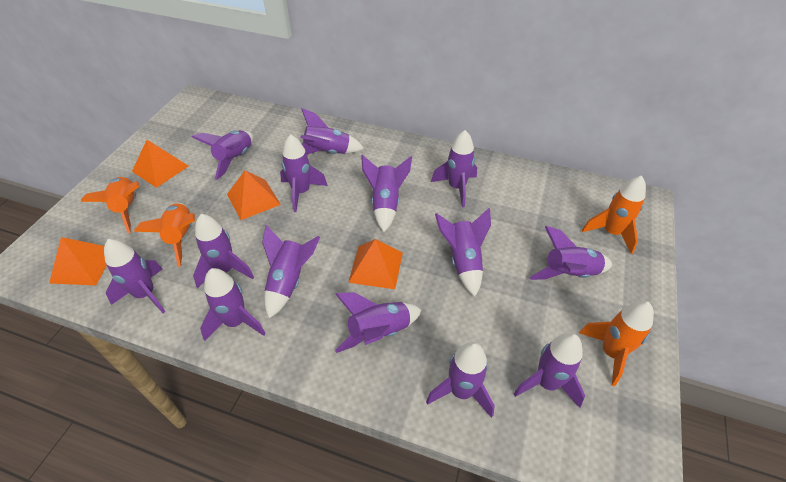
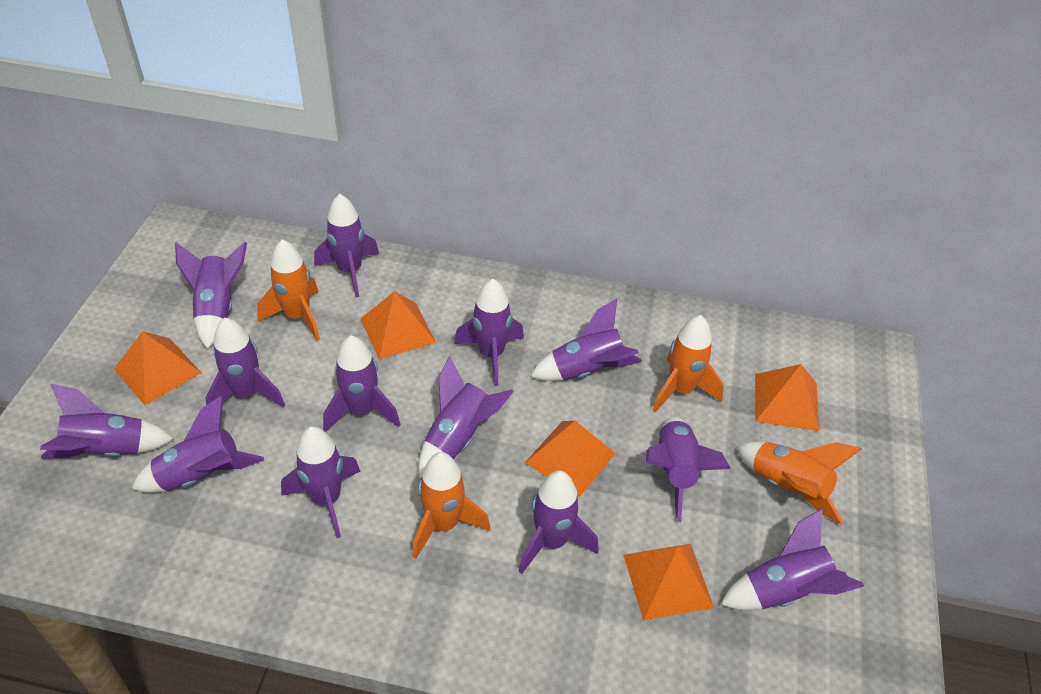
orange pyramid: [49,237,107,285] [132,140,188,188] [227,170,281,220] [348,239,403,289] = 4 -> [114,331,201,405] [361,291,436,360] [525,421,616,497] [624,544,714,620] [755,364,819,431] = 5
purple rocket: [104,239,166,313] [192,130,253,180] [193,214,254,288] [200,268,266,341] [262,225,320,318] [280,134,328,212] [300,108,364,154] [335,292,422,353] [361,155,412,232] [426,342,495,418] [431,130,477,207] [435,208,491,296] [514,333,585,408] [529,226,612,280] = 14 -> [40,383,173,458] [132,395,264,493] [175,242,247,349] [206,318,285,408] [281,426,361,538] [314,194,379,297] [323,335,400,432] [419,356,513,478] [454,279,524,386] [519,470,599,574] [530,299,642,381] [646,417,731,522] [720,509,864,610] = 13

